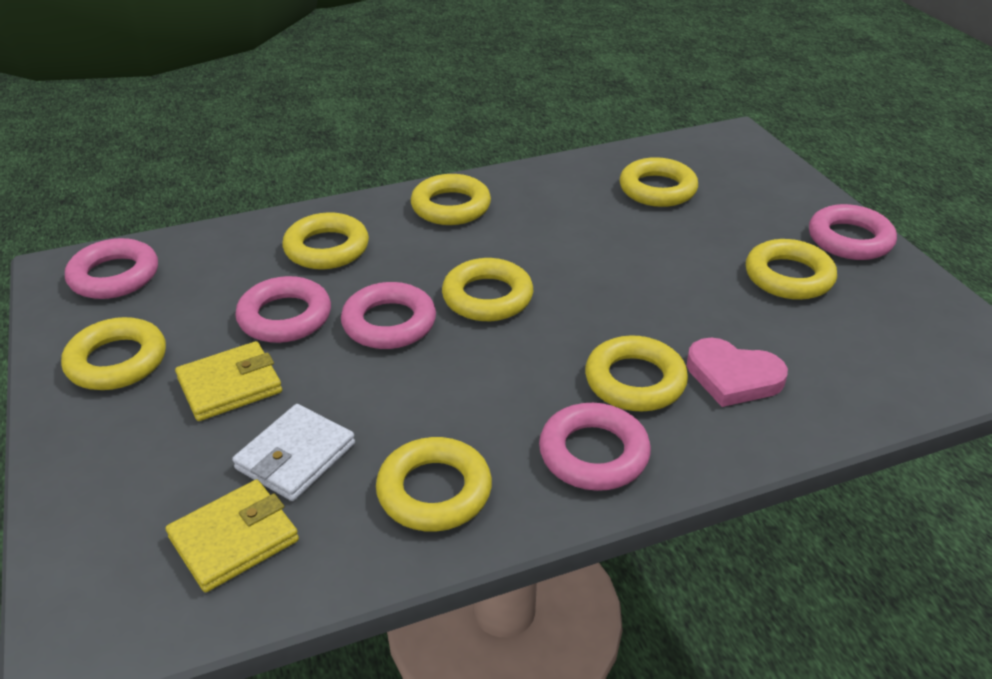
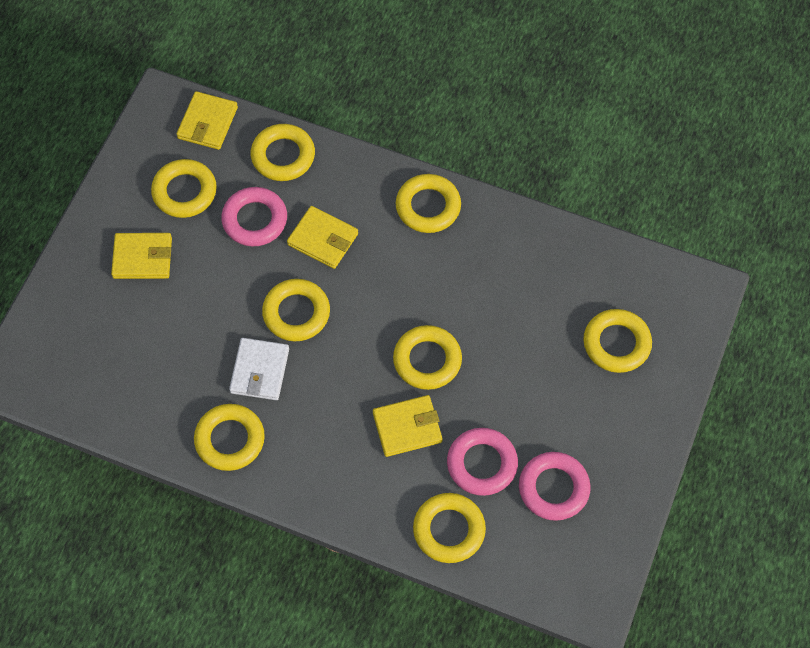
pink heart: [687,338,788,407] = 1 -> none = 0
pink ring: [65,238,158,299] [235,276,331,343] [341,282,436,349] [539,403,651,491] [809,204,897,260] = 5 -> [221,187,287,247] [447,428,518,496] [519,452,590,521] = 3
yellow wallet: [166,480,299,592] [175,341,282,421] = 2 -> [111,233,172,279] [177,91,238,150] [287,206,358,269] [373,395,443,457] = 4

